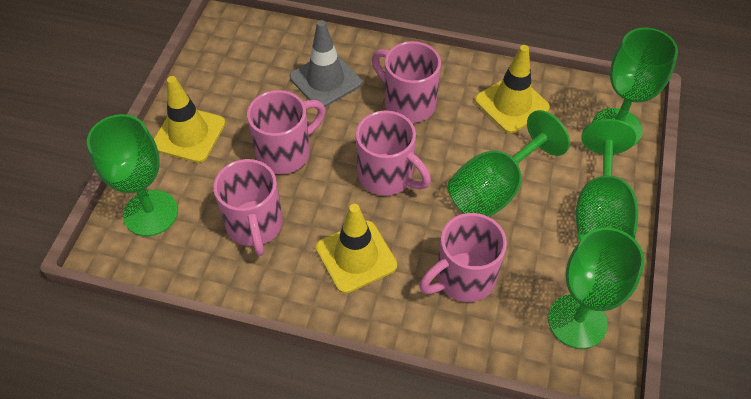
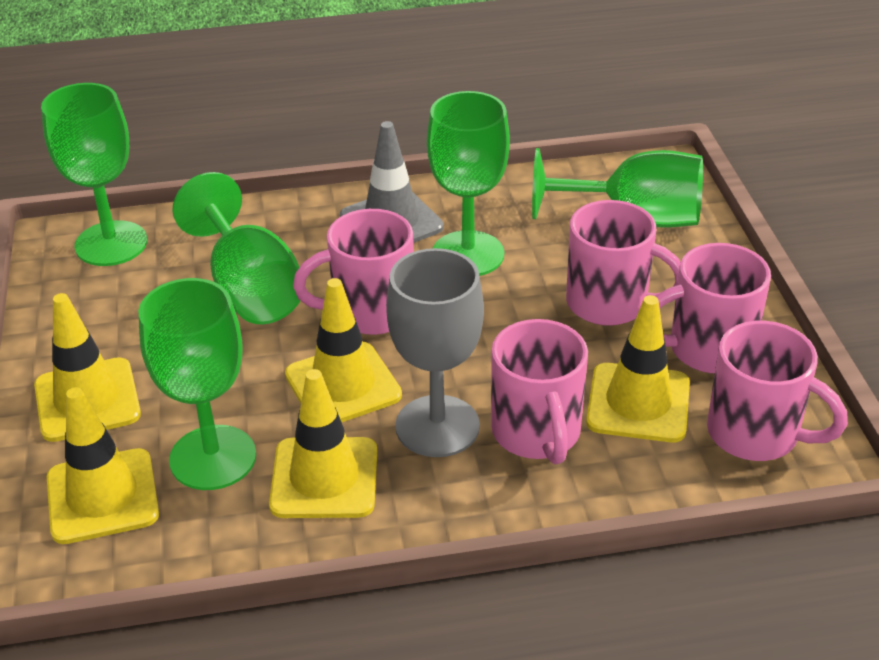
grey goblet: none = 0 -> [386,248,484,457] = 1
yellow traffic cone: [154,76,226,163] [316,204,397,294] [475,45,550,133] = 3 -> [34,293,141,442] [47,387,159,544] [269,369,377,518] [285,278,402,422] [586,295,690,442] = 5

